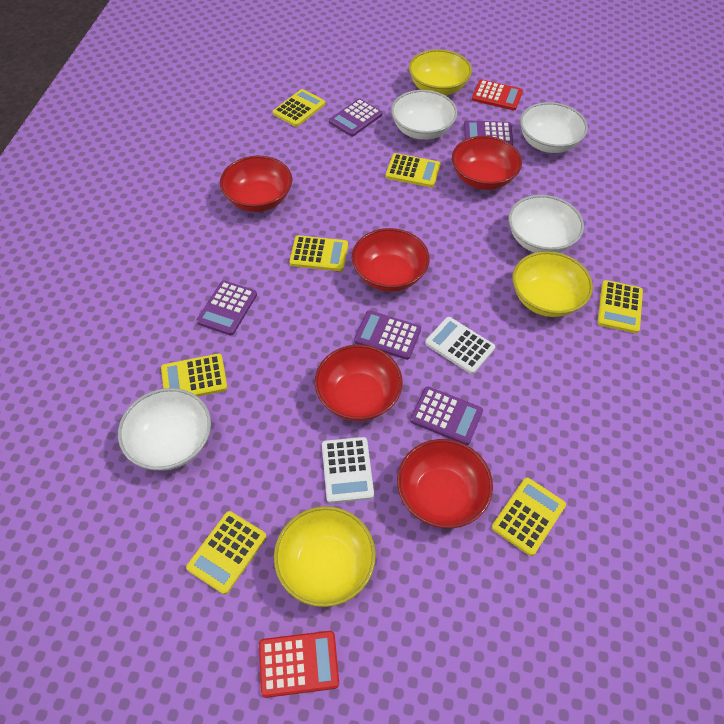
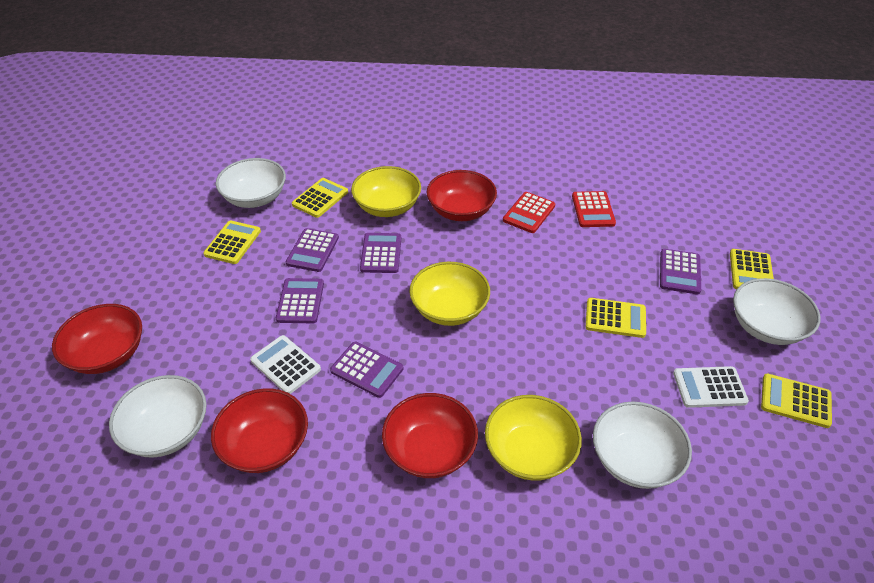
red bowl: [220,156,292,212] [315,345,403,421] [352,228,430,292] [397,439,493,528] [452,136,522,190] = 5 -> [52,304,142,374] [211,388,308,473] [382,393,478,478] [427,170,497,221] = 4
yellow calculator: [161,354,227,397] [186,511,267,595] [273,89,325,127] [289,235,348,271] [386,153,441,187] [492,478,566,556] [597,280,643,333] = 7 -> [203,220,261,264] [292,178,348,218] [586,298,646,338] [730,249,774,289] [761,374,832,428] = 5

